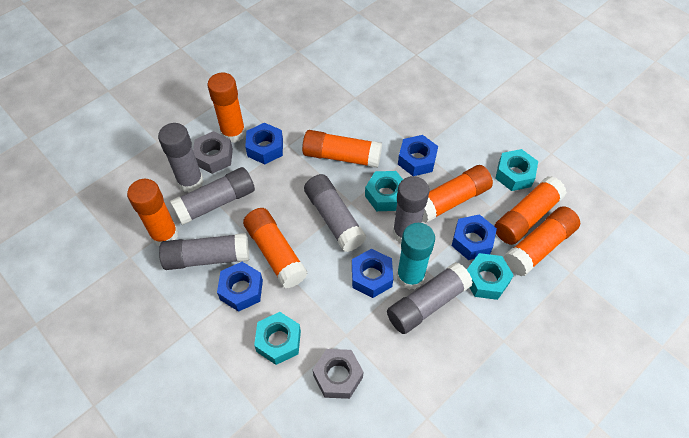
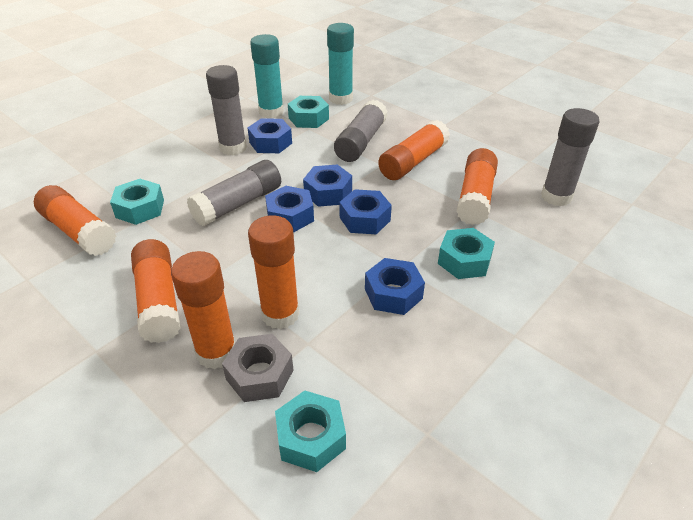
grey glue stick: [158,123,204,192] [159,233,250,270] [170,167,255,225] [304,174,367,252] [387,262,473,334] [393,176,429,243] = 6 -> [187,160,281,226] [206,65,247,155] [334,100,388,162] [541,108,599,206] = 4
grey nut: [193,131,233,174] [313,349,363,399] = 2 -> [222,334,293,402] = 1
orange glue stick: [127,179,178,246] [207,73,246,143] [243,208,308,289] [302,130,382,168] [422,165,493,223] [494,176,567,245] [504,206,580,277] = 7 -> [34,185,116,256] [131,239,181,343] [171,251,235,369] [248,215,299,329] [378,120,450,180] [456,148,498,225] = 6
turquoise glue stick: [397,223,435,290] = 1 -> [250,34,284,119] [327,23,354,105] = 2

